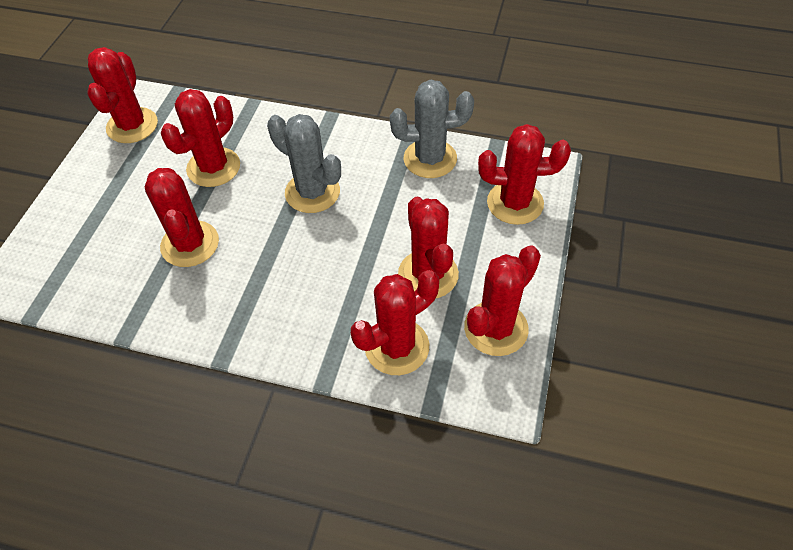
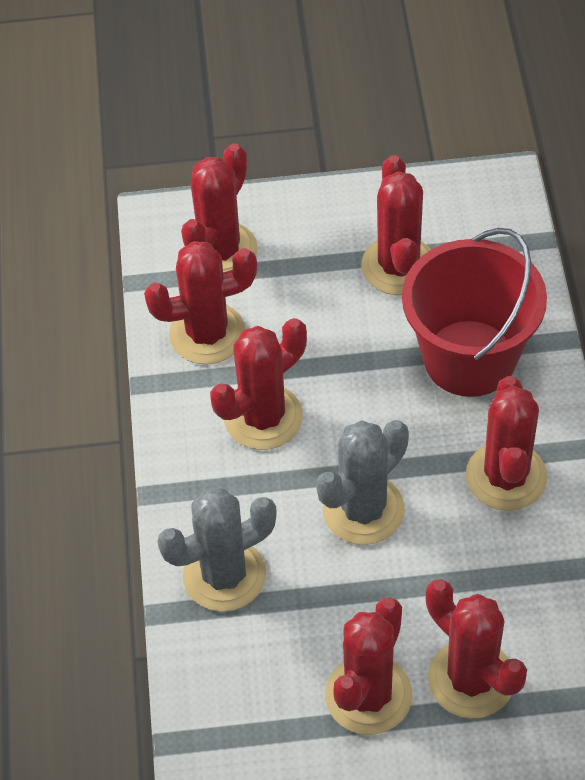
red bucket: none = 0 -> [402,228,547,397] = 1

